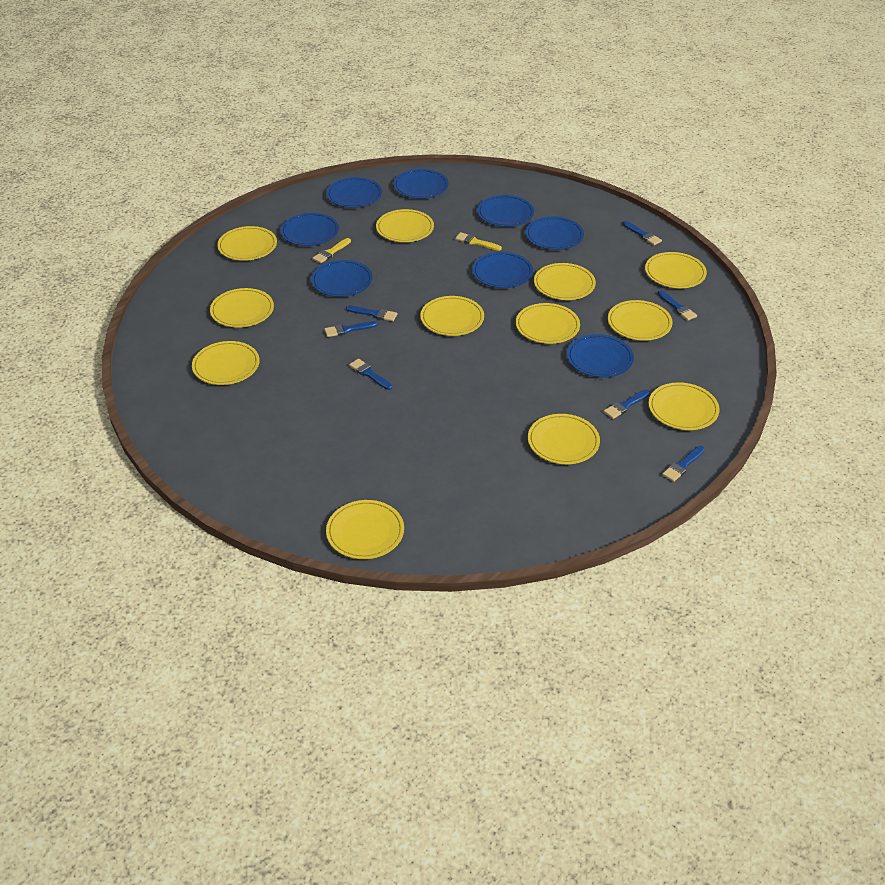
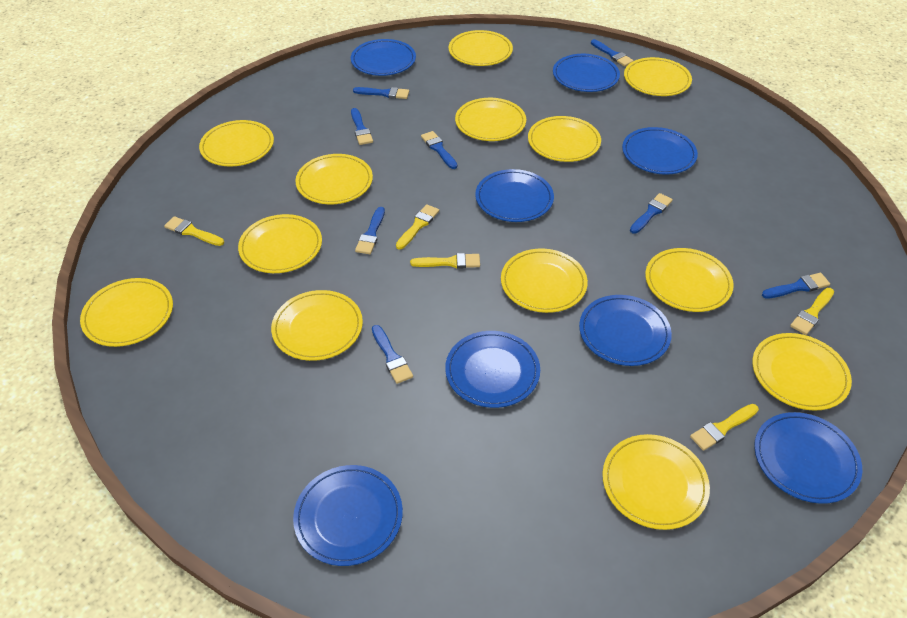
blue brush: [324,321,378,337] [346,306,397,321] [349,358,392,390] [604,389,650,419] [622,221,662,245] [658,290,697,321] [662,446,705,482] = 7 -> [351,108,373,145] [353,87,409,99] [355,207,385,254] [372,325,413,384] [421,131,458,169] [591,39,634,66] [630,193,673,234] [762,273,830,299] = 8
yellow brush: [312,238,351,263] [455,232,502,251] = 2 -> [164,216,224,246] [396,204,439,250] [410,253,480,268] [690,404,759,451] [790,288,834,335] = 5
yellow plate: [192,341,260,385] [210,288,274,328] [217,226,277,261] [326,500,404,559] [376,209,434,242] [420,296,484,336] [516,303,580,344] [528,414,600,464] [534,263,596,300] [608,300,672,341] [645,252,707,288] [649,382,719,430] = 12 -> [80,278,173,347] [199,120,274,166] [238,214,322,273] [271,290,363,361] [295,154,373,204] [448,30,513,66] [455,98,526,141] [501,249,588,313] [528,116,601,162] [603,434,710,530] [624,57,692,96] [645,248,734,312] [752,333,852,411] = 13

